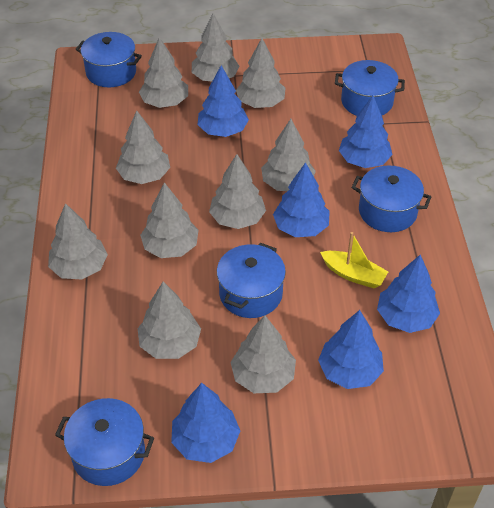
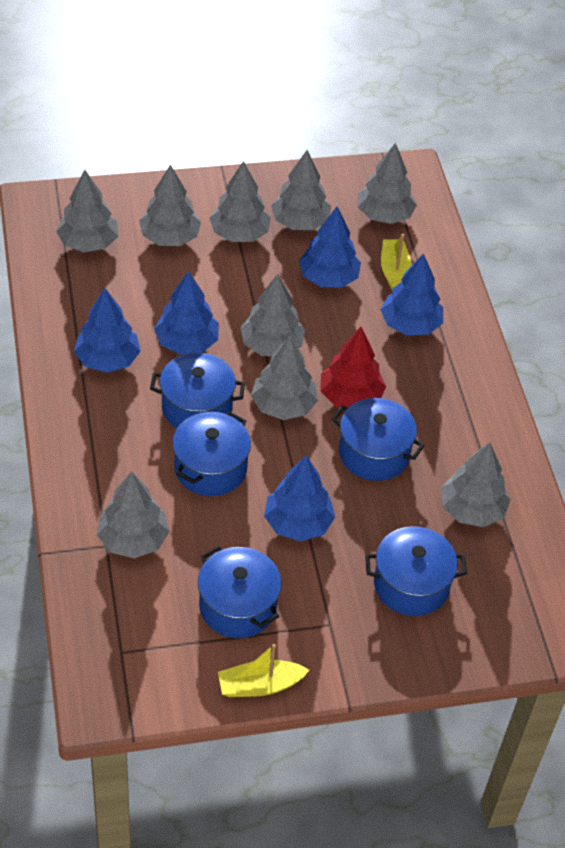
blue tree: [171,383,240,463] [198,65,249,137] [273,162,330,237] [318,310,384,389] [339,96,393,168] [377,255,440,333] = 6 -> [74,288,141,373] [154,271,219,354] [264,455,335,541] [299,206,361,288] [380,253,443,336] = 5
grey tree: [48,203,108,280] [116,110,170,184] [138,282,201,359] [139,37,188,108] [140,182,199,258] [192,13,240,81] [209,154,266,229] [230,315,296,393] [236,38,285,108] [261,119,316,191] = 10 -> [56,170,118,252] [97,471,170,559] [139,165,201,246] [210,161,271,242] [240,274,305,356] [251,336,318,420] [271,150,331,230] [358,143,417,224] [441,442,511,527] = 9
red tree: none = 0 -> [320,327,386,408] = 1
yellow boat: [320,232,388,288] = 1 -> [218,644,309,697] [381,234,412,290] = 2

